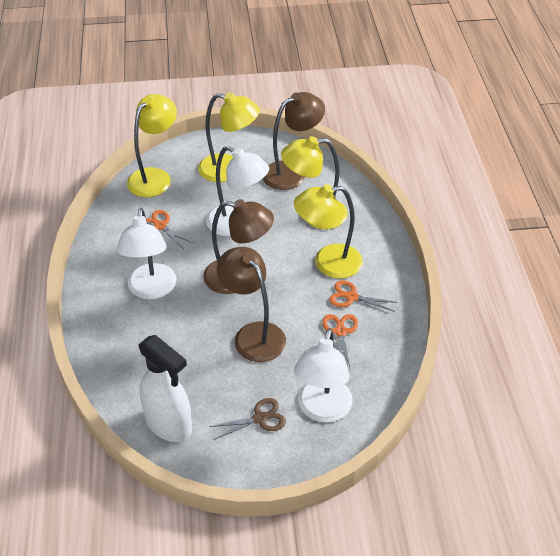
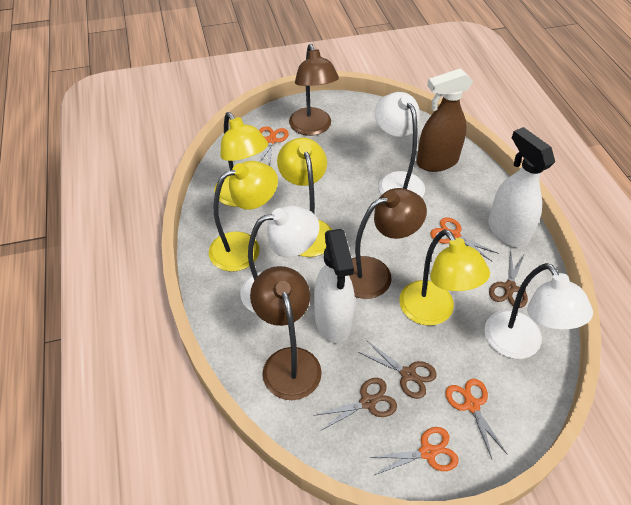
brown scissors: [209,398,286,440] = 1 -> [313,378,397,431] [358,340,437,399] [489,250,528,308] = 3
brown spray bottle: none = 0 -> [417,68,473,172] = 1
orange scissors: [146,210,194,249] [322,314,358,369] [329,281,398,312] = 3 -> [259,126,289,166] [369,427,459,475] [430,217,499,261] [445,379,508,458] = 4
white spray bottle: [139,335,192,442] = 1 -> [314,229,355,343] [488,127,555,248] = 2

